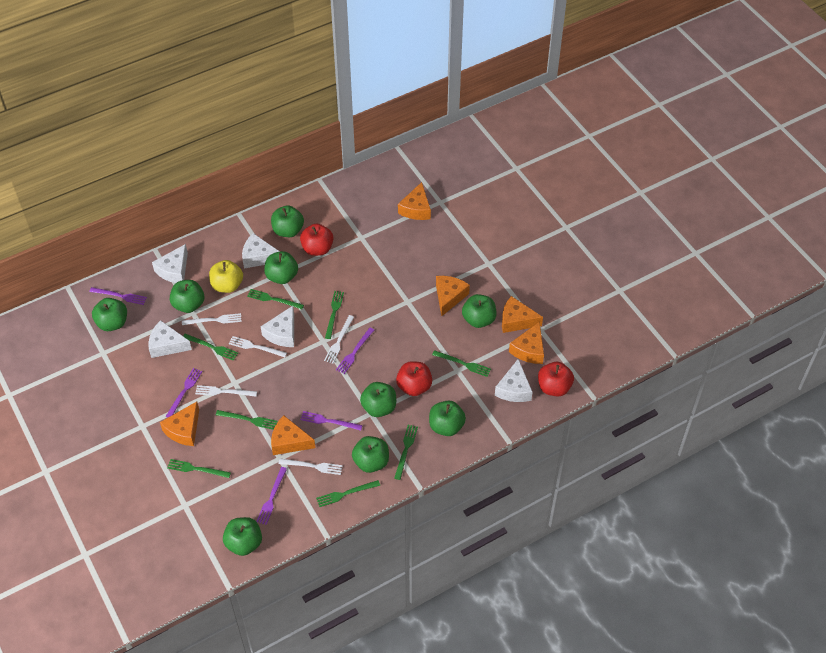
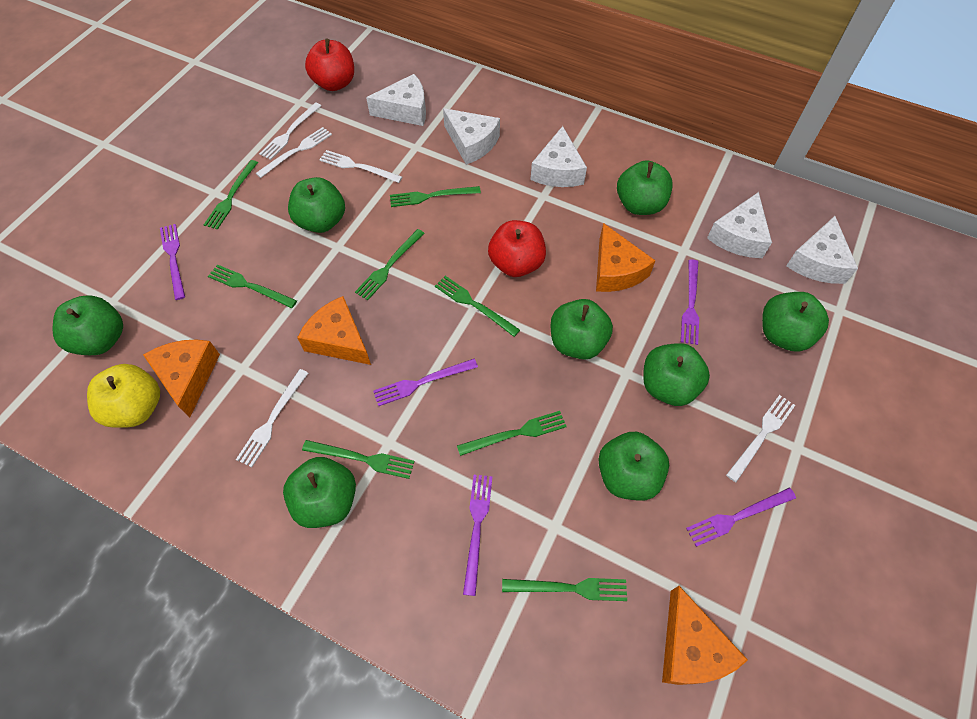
green apple: [92,298,127,331] [170,280,204,313] [223,517,262,556] [264,251,298,284] [271,205,304,237] [352,436,389,473] [360,382,396,417] [429,401,466,436] [462,294,497,328] = 9 -> [53,295,123,355] [283,457,356,528] [288,177,345,233] [551,299,613,360] [598,432,669,501] [617,160,673,215] [643,343,710,406] [762,292,829,352] = 8
orange cheese: [160,402,199,446] [271,415,315,455] [398,182,431,220] [436,276,470,317] [502,296,543,333] [509,322,544,364] = 6 -> [143,340,220,418] [297,296,371,365] [596,223,656,292] [662,586,748,685] = 4
red apple: [300,224,334,256] [396,361,432,396] [538,362,574,397] = 3 -> [305,39,354,91] [488,220,546,277] = 2

